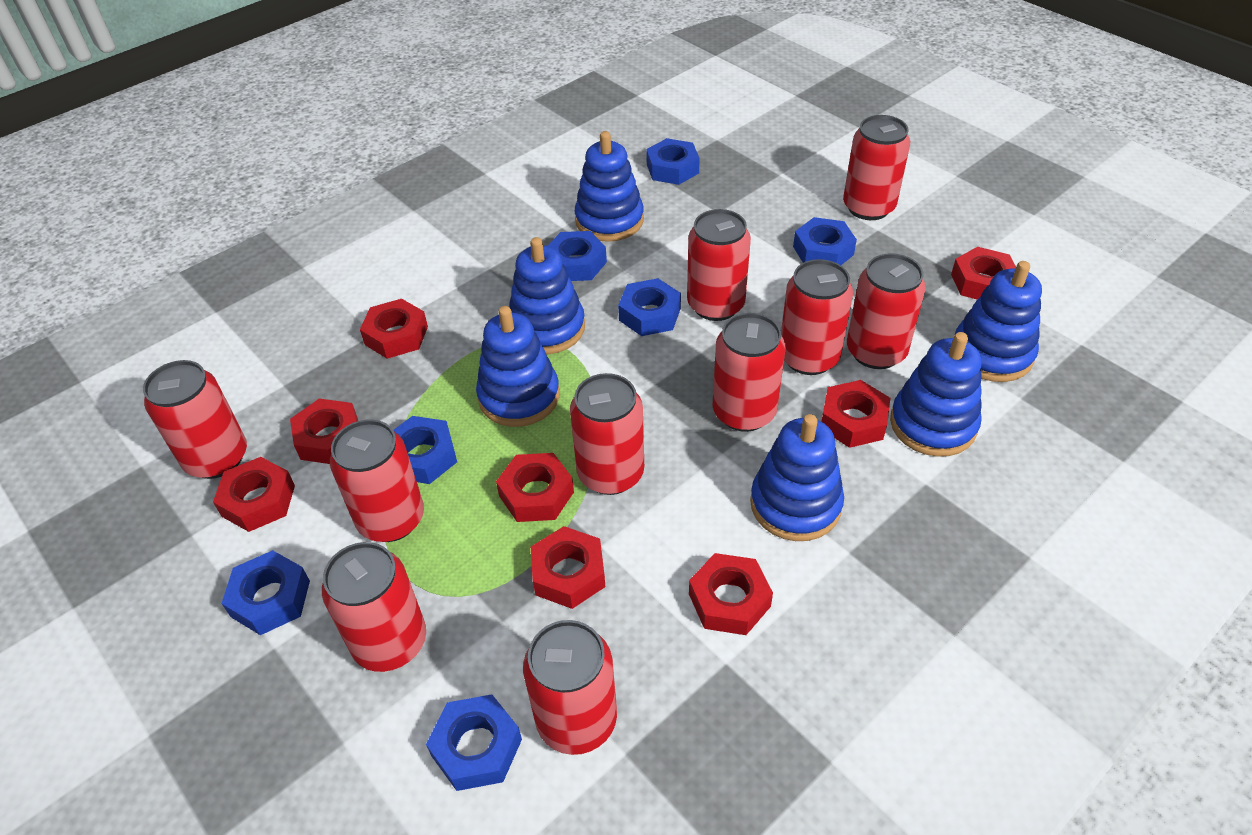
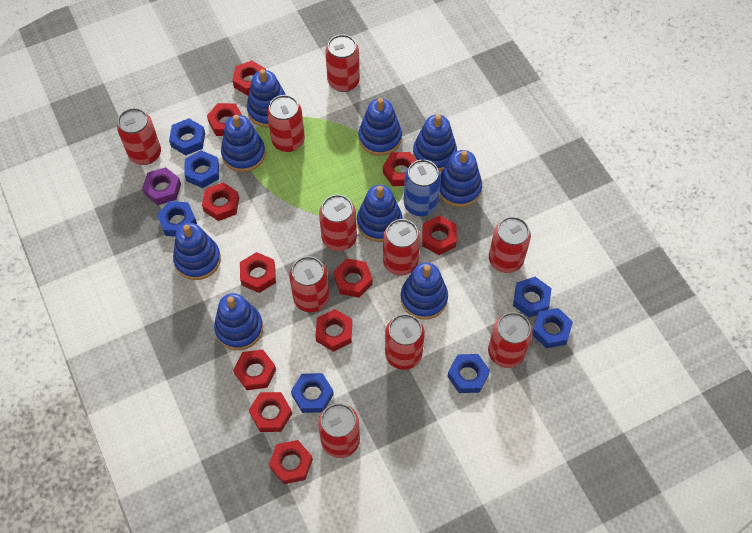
blue can: none = 0 -> [404,160,441,216] = 1
blue stacking toy: [476,306,560,427] [509,237,585,354] [575,131,644,242] [750,414,844,541] [890,332,982,457] [955,261,1042,382] = 6 -> [173,223,221,280] [214,293,263,350] [221,115,266,172] [247,69,286,127] [357,185,402,242] [359,98,402,156] [401,262,448,320] [413,114,457,172] [439,150,482,207] = 9
purple nut: none = 0 -> [142,167,181,205] = 1
red nut: [213,457,295,532] [290,398,358,464] [360,299,428,359] [496,453,574,522] [531,526,605,609] [689,553,773,635] [821,380,890,448] [951,247,1016,299] = 8 -> [202,183,239,221] [207,103,242,136] [232,60,266,96] [233,350,276,390] [240,252,276,293] [249,392,292,432] [269,440,313,484] [316,309,352,352] [333,259,372,298] [383,152,417,186] [422,215,457,255] = 11

